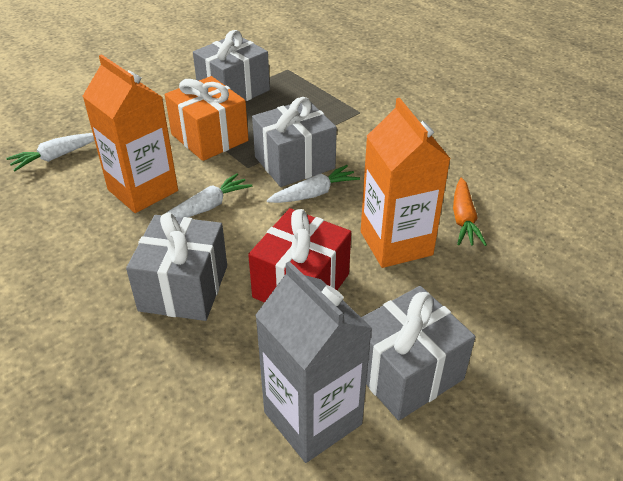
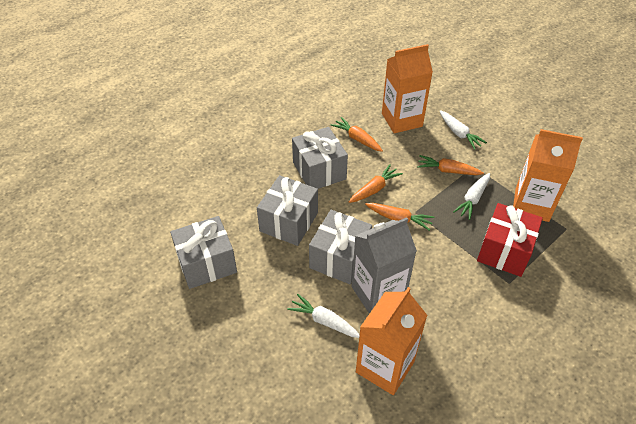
orange carrot: [453,178,487,246] = 1 -> [331,117,383,152] [349,164,403,203] [365,203,434,231] [417,155,484,175] = 4
orange carton: [83,54,178,213] [361,98,451,268] = 2 -> [356,287,427,395] [382,44,433,133] [513,129,583,222] = 3
orange gift: [165,76,249,161] = 1 -> none = 0

